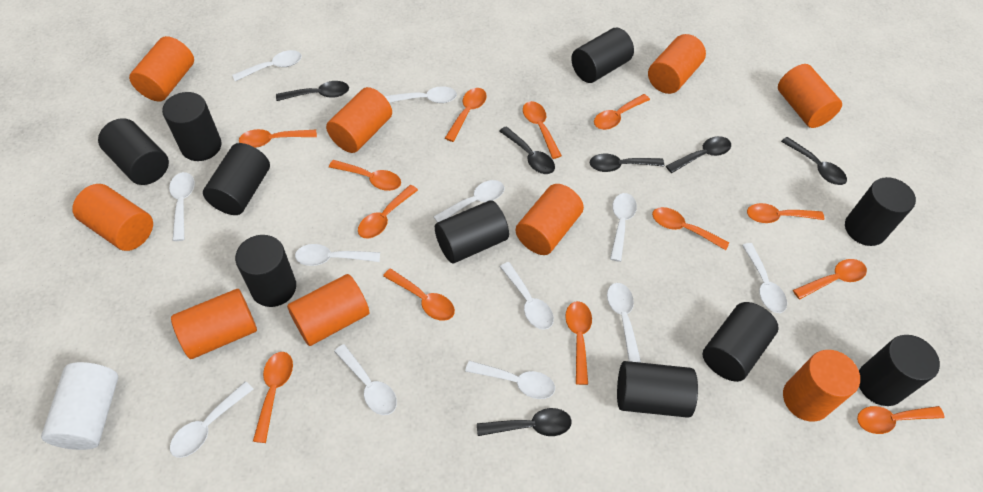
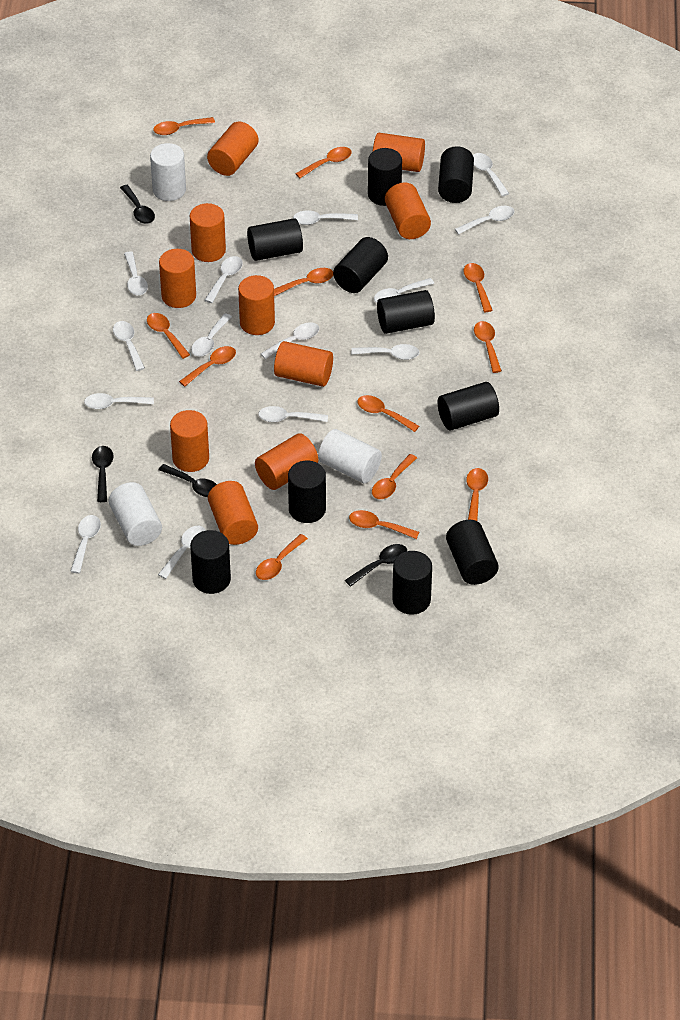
black spoon: [276,81,349,101] [477,408,572,436] [499,126,555,174] [590,153,664,172] [666,136,731,173] [781,137,847,185] = 6 -> [92,446,114,502] [120,185,155,224] [158,464,217,497] [345,544,407,587] = 4
orange cylinder: [72,184,153,251] [129,36,194,102] [171,289,257,359] [287,274,369,346] [326,87,392,153] [515,184,584,255] [648,34,706,94] [778,64,842,128] [783,350,860,422] = 9 -> [159,249,196,308] [170,410,209,472] [190,203,226,262] [207,121,259,176] [208,481,258,545] [238,275,275,335] [255,433,318,490] [274,341,333,387] [373,133,425,172] [385,183,431,239] = 10
orange spoon: [239,129,317,148] [253,352,293,443] [329,160,401,191] [358,185,418,238] [383,268,455,321] [445,88,487,142] [523,101,562,159] [565,301,592,385] [594,94,650,130] [652,207,729,250] [747,203,824,223] [793,259,867,299] [857,406,945,434] = 13 -> [147,313,190,359] [153,117,215,135] [179,346,236,387] [256,534,308,580] [274,268,333,296] [295,147,351,178] [349,510,419,539] [357,395,419,432] [372,454,417,499] [463,263,493,312] [466,468,488,521] [474,321,502,373] = 12
white cylinder: [41,362,118,450] = 1 -> [109,482,162,546] [150,143,186,201] [318,429,382,483] = 3
white spoon: [169,172,195,241] [170,381,253,458] [232,50,302,81] [295,244,380,266] [334,344,397,415] [385,86,457,103] [434,180,504,222] [465,360,555,399] [500,262,554,330] [607,283,641,362] [610,193,637,262] [742,243,787,313] = 12 -> [70,515,101,573] [84,393,154,409] [113,321,145,371] [124,251,148,295] [158,526,206,579] [191,313,232,357] [205,256,243,303] [258,406,328,422] [261,322,319,359] [293,210,358,225] [351,344,420,360] [374,278,434,303] [455,206,515,235] [473,153,509,197] = 14

